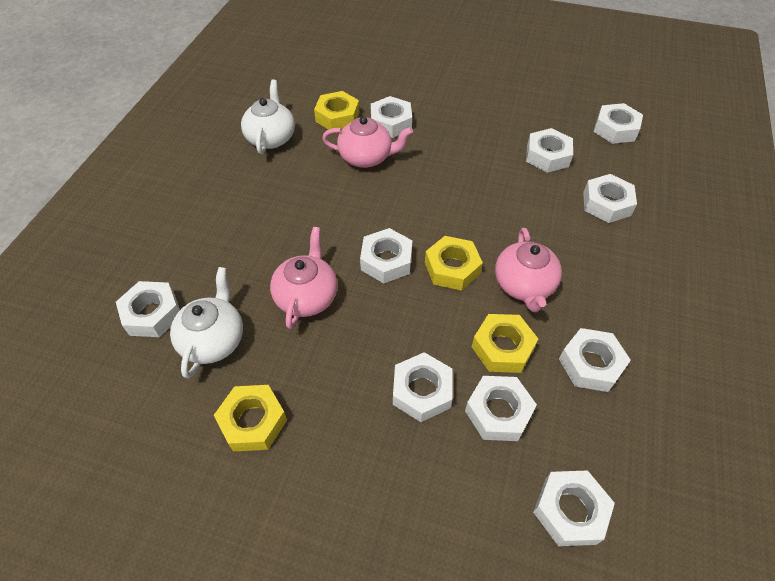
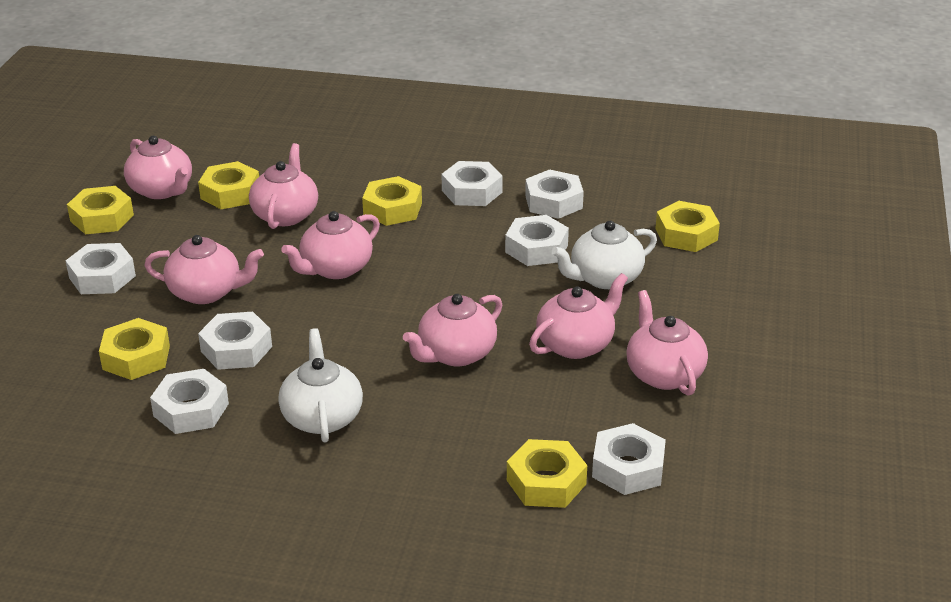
pink teapot: [270,227,337,329] [322,116,413,168] [495,228,562,312] = 3 -> [124,136,192,199] [144,235,264,304] [249,143,318,229] [281,211,380,279] [403,294,502,366] [529,273,628,359] [626,290,708,396] = 7
white nut: [116,281,180,337] [360,228,412,283] [371,96,412,138] [393,352,453,422] [465,376,537,441] [526,128,573,173] [533,470,615,546] [559,328,631,392] [583,174,637,223] [594,103,643,144] = 10 -> [66,243,136,294] [150,369,229,434] [198,312,272,370] [441,161,503,206] [505,215,569,266] [525,169,584,219] [592,423,666,495] = 7
yellow nut: [214,385,287,452] [314,91,359,130] [425,236,483,291] [472,314,538,373] = 4 -> [67,186,134,234] [99,318,170,380] [198,161,259,209] [362,176,422,226] [507,439,587,508] [655,201,720,252] = 6

